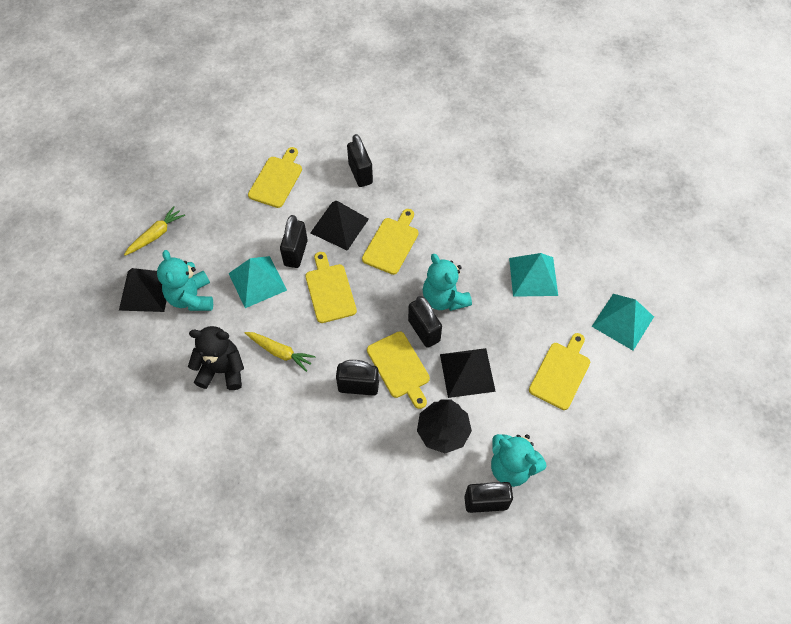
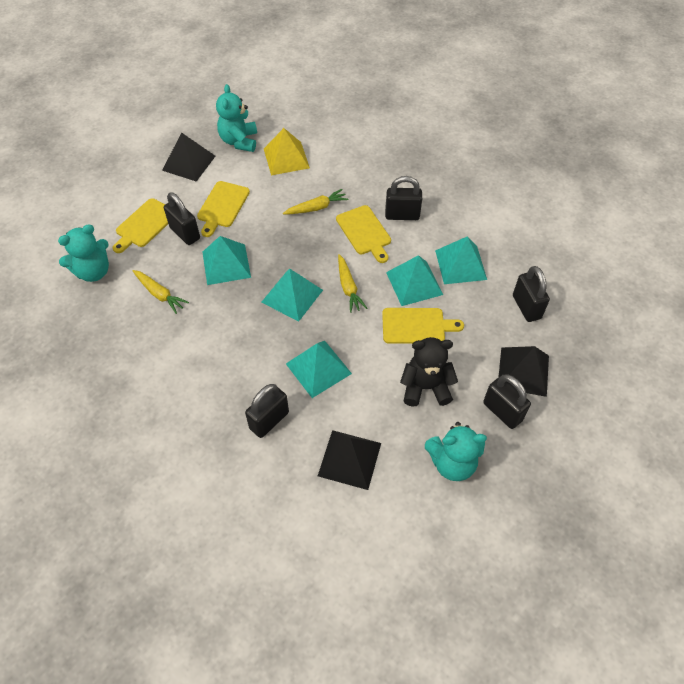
black tree: [417,399,472,453] = 1 -> none = 0
turquoise pyramid: [229,256,287,308] [509,253,558,297] [592,294,654,350] = 3 -> [202,236,251,285] [261,268,323,321] [286,341,352,398] [386,255,443,306] [435,236,487,284] = 5
yellow carrot: [124,206,185,256] [245,332,316,372] = 2 -> [133,270,189,314] [283,189,348,214] [338,254,367,313] = 3
yellow cutting board: [248,147,302,208] [305,252,357,323] [362,209,419,275] [367,331,430,409] [529,333,590,410] = 5 -> [113,198,168,253] [197,181,250,237] [336,205,391,263] [382,308,464,344] = 4
yellow pyramid: none = 0 -> [264,128,310,175] = 1

